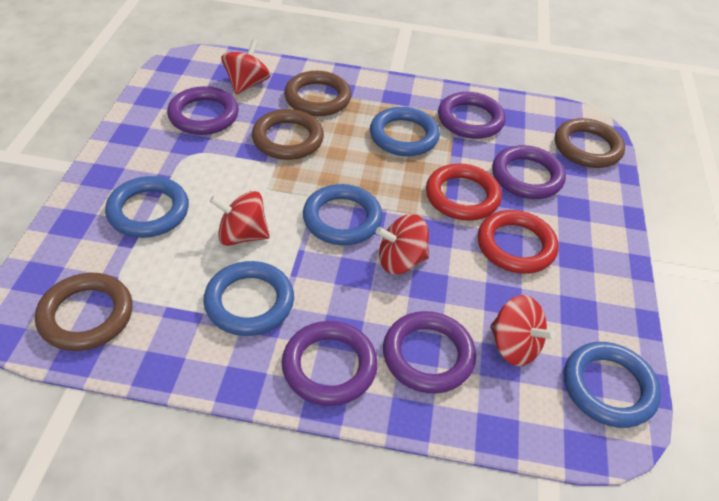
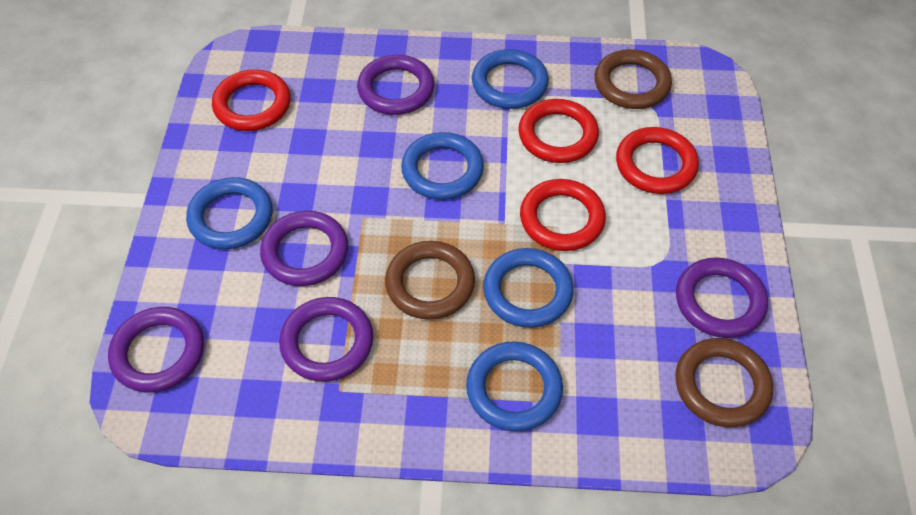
brown ring: [35,273,133,351] [252,109,324,160] [284,71,351,116] [555,118,625,168] = 4 -> [385,241,475,320] [595,49,672,109] [675,338,773,427] = 3
red ring: [426,164,502,221] [478,210,559,274] = 2 -> [212,69,291,131] [518,99,599,163] [520,179,606,251] [616,127,699,194] = 4
red spinning top: [210,191,270,246] [221,40,270,95] [376,214,429,274] [490,295,556,366] = 4 -> none = 0

